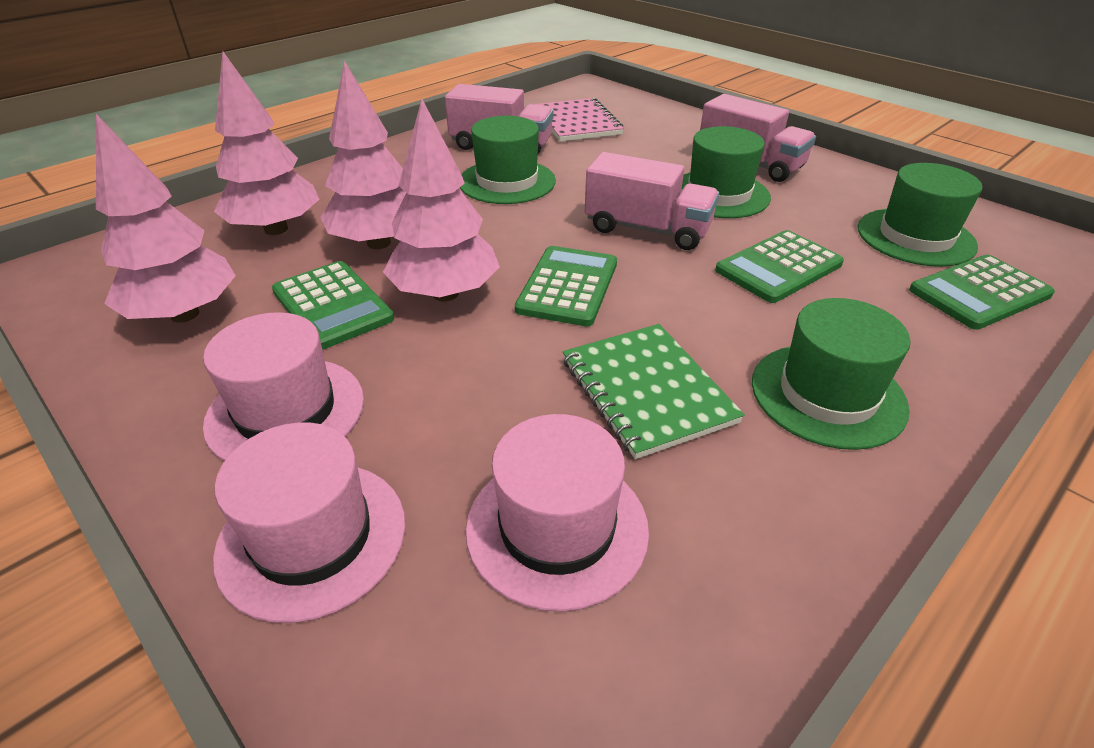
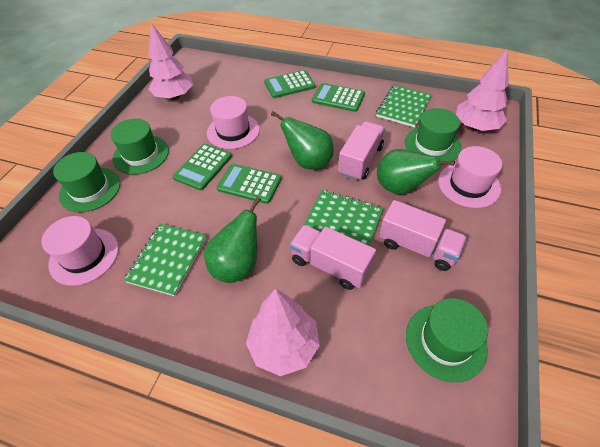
green notebook: [563,324,745,459] = 1 -> [124,224,206,296] [304,190,384,246] [376,85,432,128] = 3
green pear: none = 0 -> [204,197,261,283] [271,111,334,170] [377,149,455,195] = 3
pink notebook: [535,98,624,142] = 1 -> none = 0
pink tree: [96,114,236,323] [214,51,319,235] [320,60,406,249] [383,99,500,302] = 4 -> [148,23,193,100] [246,289,320,376] [456,50,509,131] = 3

